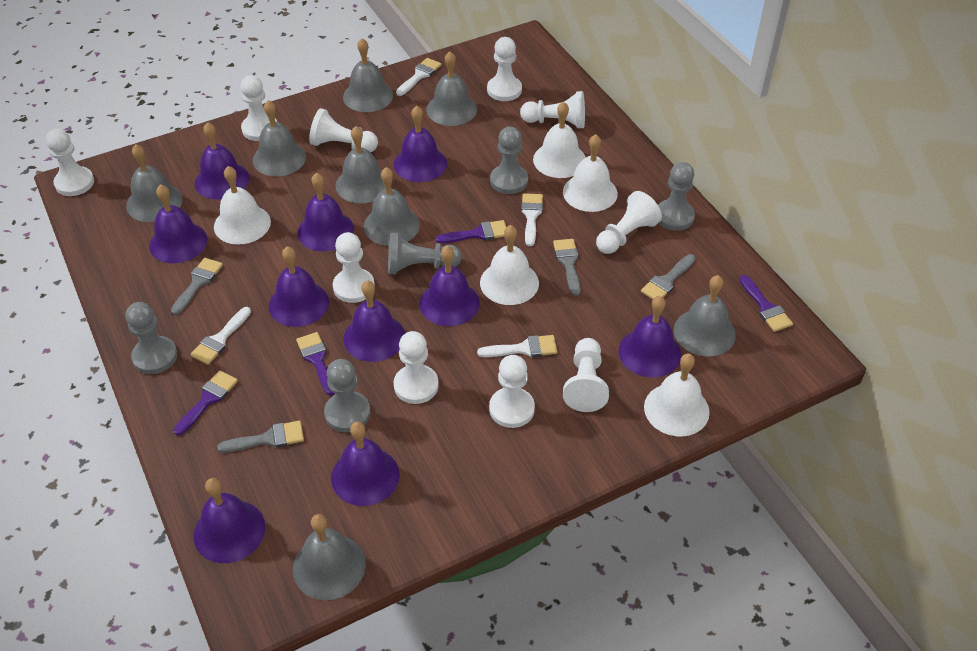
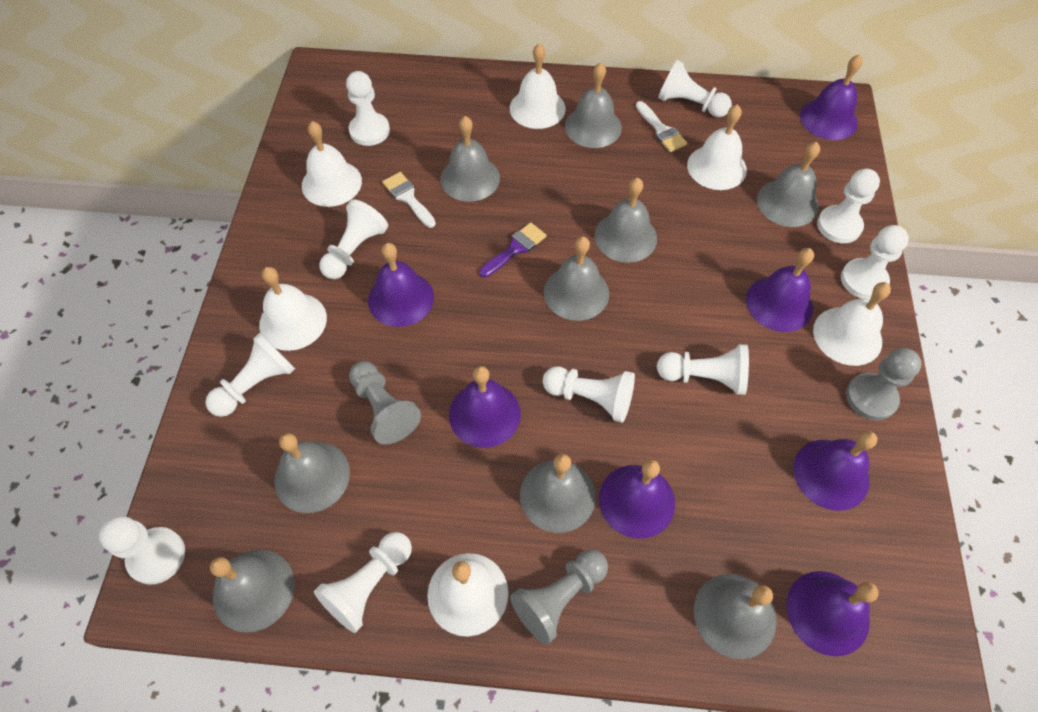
grey bell: [126,144,183,222] [253,100,306,177] [293,514,366,600] [335,126,385,203] [343,38,393,112] [364,167,420,246] [426,51,477,126] [674,275,736,357] = 8 -> [210,550,295,633] [274,433,350,513] [440,116,500,202] [520,454,596,533] [544,237,609,321] [565,62,622,148] [594,178,657,263] [694,574,777,659] [757,142,820,227] = 9
grey brush: [171,258,223,315] [217,420,304,453] [553,239,581,296] [641,254,695,299] = 4 -> none = 0
grey pawn: [126,302,177,374] [324,359,371,432] [388,233,461,274] [490,127,528,194] [658,162,695,231] = 5 -> [349,361,421,444] [510,550,608,645] [846,348,922,421] = 3
purple bell: [149,184,207,263] [194,478,265,563] [195,122,250,200] [269,246,329,327] [297,173,354,251] [331,422,400,506] [344,280,405,362] [394,106,447,182] [420,246,480,326] [619,296,681,378] = 10 -> [368,243,434,327] [449,366,521,448] [599,460,675,539] [746,248,814,332] [786,571,879,656] [793,431,878,511] [800,54,863,140] = 7
purple brush: [173,371,238,436] [296,332,335,396] [436,220,506,243] [739,275,793,332] = 4 -> [479,222,546,278] = 1
white bell: [214,166,271,245] [480,225,539,305] [533,102,586,178] [563,134,618,212] [644,353,710,436] = 5 -> [259,267,327,351] [302,121,362,207] [427,553,508,637] [510,43,566,129] [687,104,747,190] [813,282,891,366] = 6
white brush: [190,307,251,365] [396,58,441,96] [477,335,558,357] [521,193,543,246] = 4 -> [382,172,436,228] [636,101,688,152] = 2

